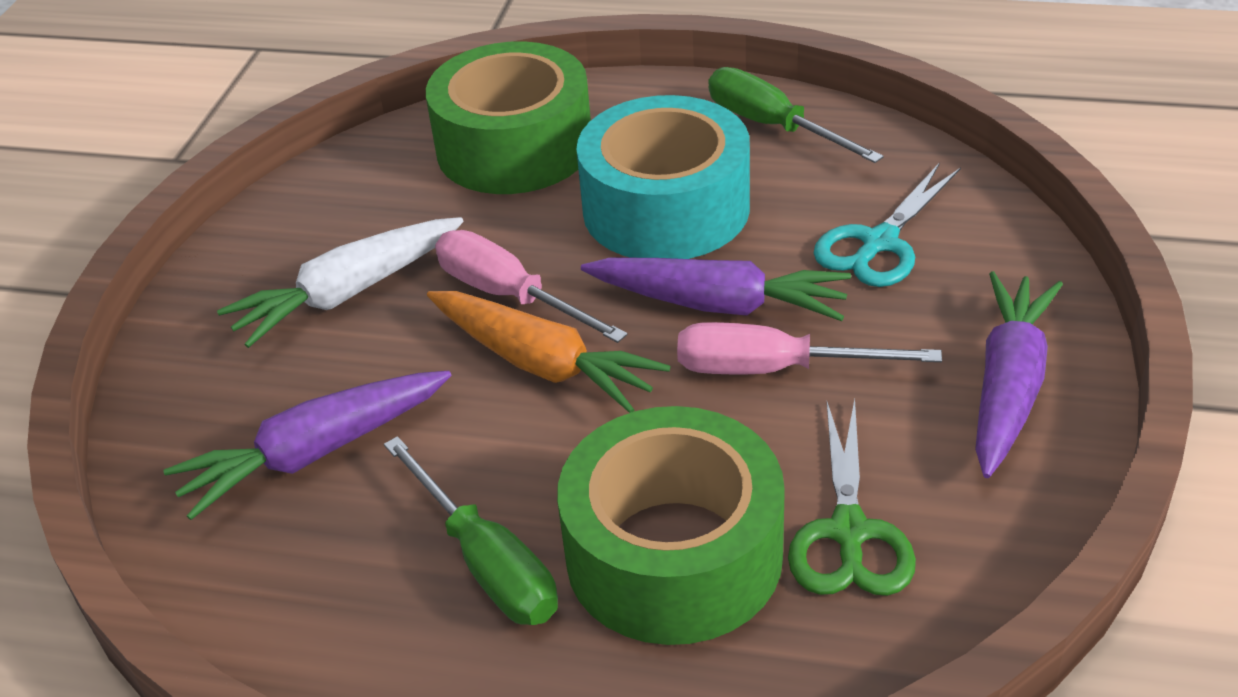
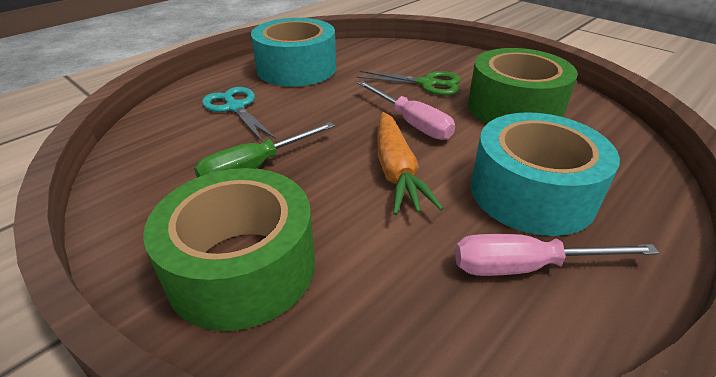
green screwdriver: [384,436,558,625] [708,67,884,163] = 2 -> [194,122,335,178] = 1
purple carrot: [163,371,451,520] [581,257,851,321] [975,271,1063,478] = 3 -> none = 0
turquoise tape: [576,95,750,259] = 1 -> [251,18,336,87] [471,112,620,236] = 2
white carrot: [217,217,463,348] = 1 -> none = 0

